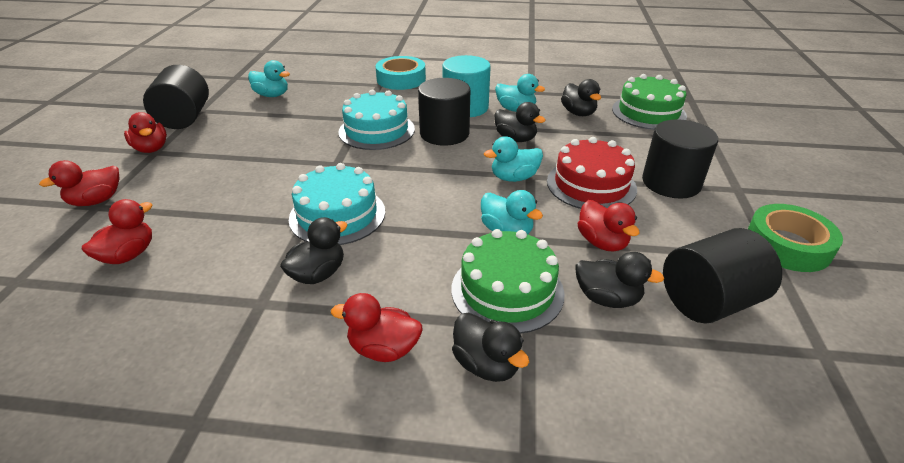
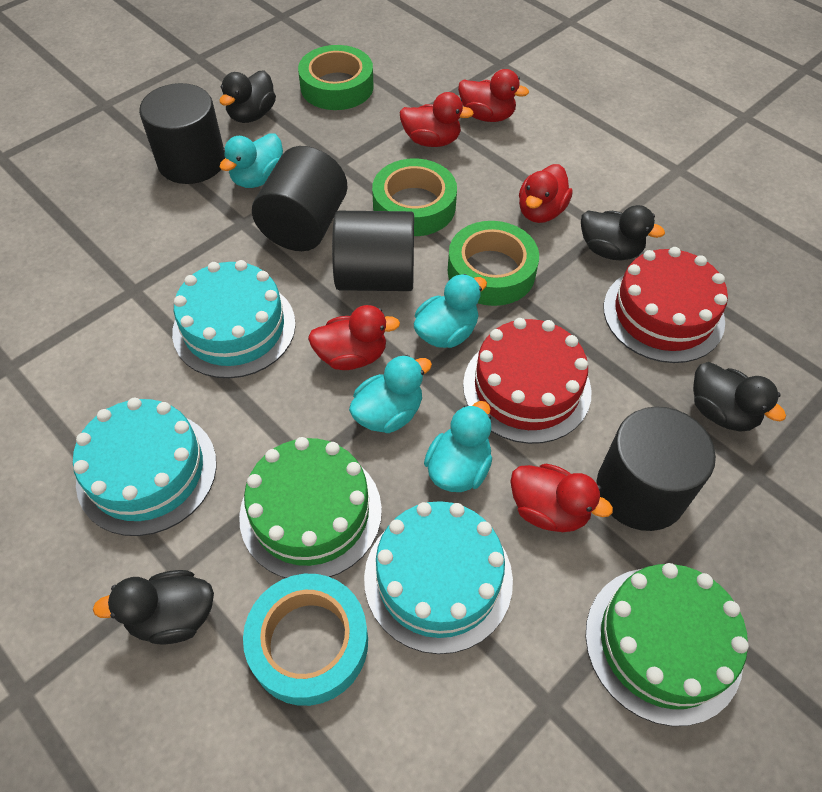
black duck: [280,217,347,284] [452,312,529,382] [494,102,545,142] [561,79,601,116] [575,252,664,308] = 5 -> [93,570,214,645] [220,70,276,123] [581,205,665,260] [693,362,786,432] = 4
green tape: [748,204,843,272] = 1 -> [298,45,374,110] [372,159,457,236] [448,221,539,306] = 3
red cake: [547,137,637,209] = 1 -> [463,318,592,444] [603,247,728,363] = 2
turquoise cake: [289,163,385,245] [338,90,415,150] = 2 -> [73,398,217,536] [172,260,296,378] [364,501,513,654] = 3
turquoise cylinder: [442,55,491,117] = 1 -> none = 0

